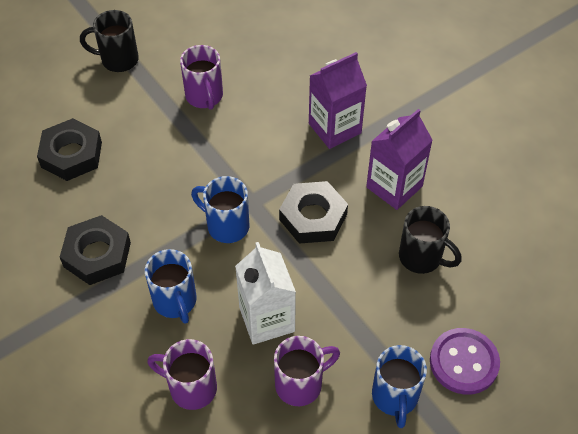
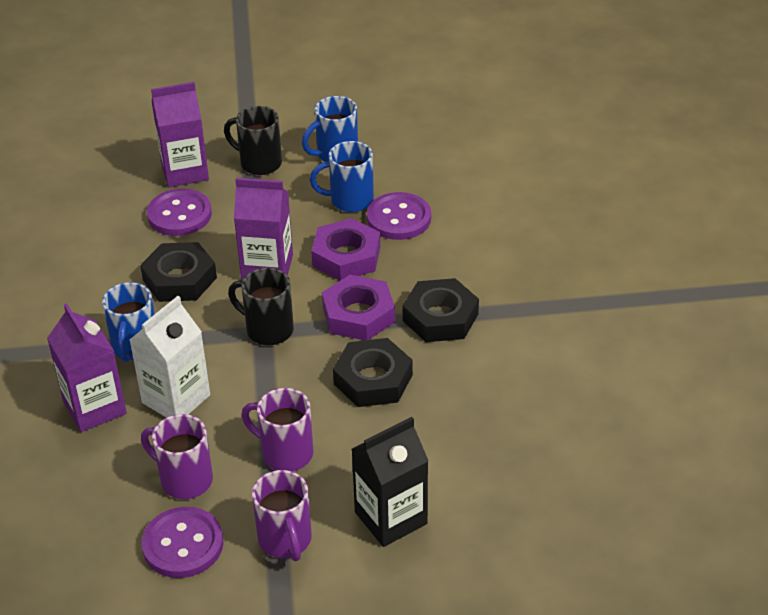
black carton: none = 0 -> [351,417,428,547] = 1
purple button: [430,328,500,395] = 1 -> [142,507,224,578] [147,189,212,236] [367,192,431,240] = 3
purple carton: [309,52,367,149] [366,109,433,210] = 2 -> [47,303,127,432] [151,82,209,187] [234,178,293,280] = 3
purple nut: none = 0 -> [311,218,380,281] [322,275,395,340] = 2

